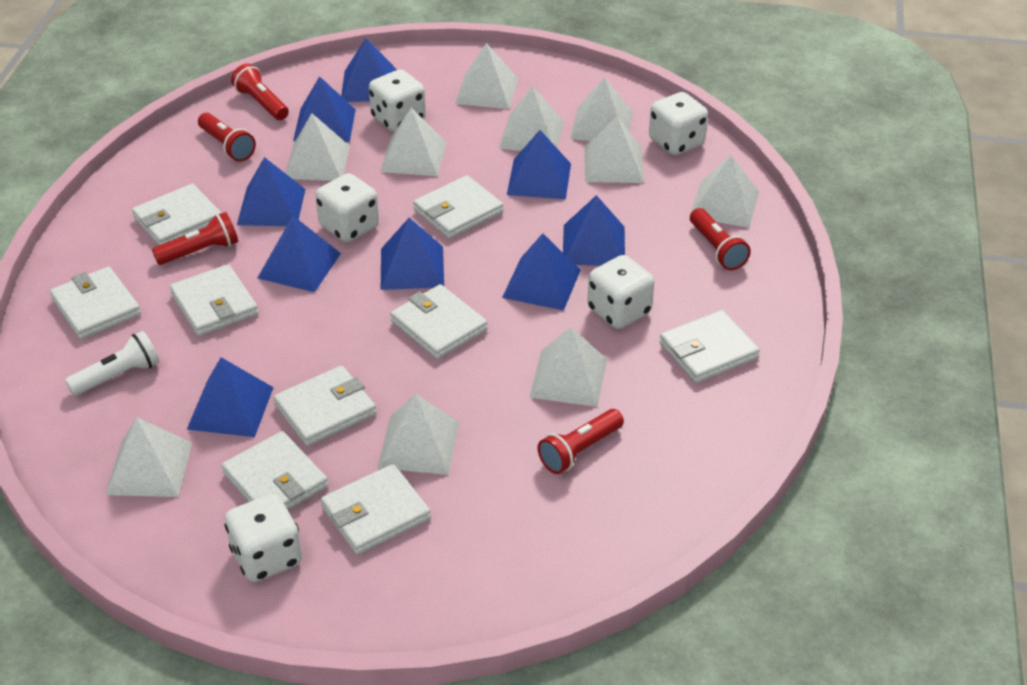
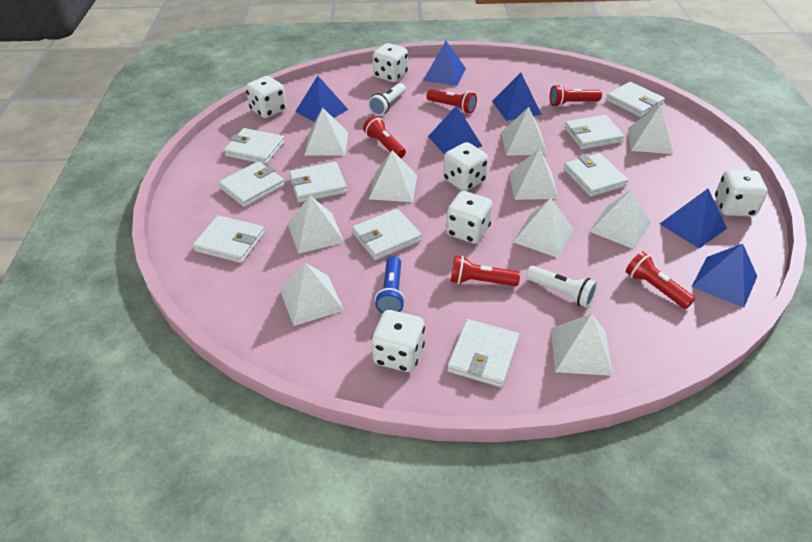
blue flashlight: none = 0 -> [375,256,405,313] = 1
blue pyramid: [187,357,274,437] [237,157,305,226] [258,216,341,292] [293,76,356,142] [341,38,397,102] [381,218,444,290] [502,233,581,311] [507,130,571,199] [563,195,625,266] = 9 -> [295,76,348,122] [423,41,466,86] [428,105,482,155] [492,73,542,121] [660,189,727,249] [692,244,757,308] = 6
white dice: [225,494,302,582] [315,173,379,242] [369,69,426,132] [587,255,654,329] [649,92,708,155] = 5 -> [245,76,287,118] [371,310,425,372] [373,43,408,82] [443,142,488,191] [446,191,492,244] [715,170,768,217] = 6
white flashlight: [65,331,160,396] = 1 -> [368,83,406,116] [526,266,597,308] = 2

